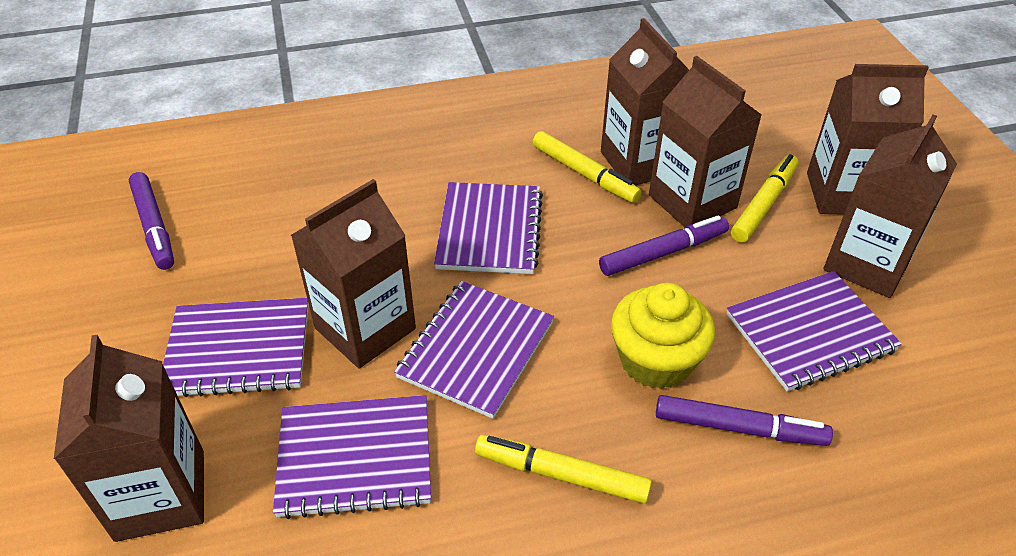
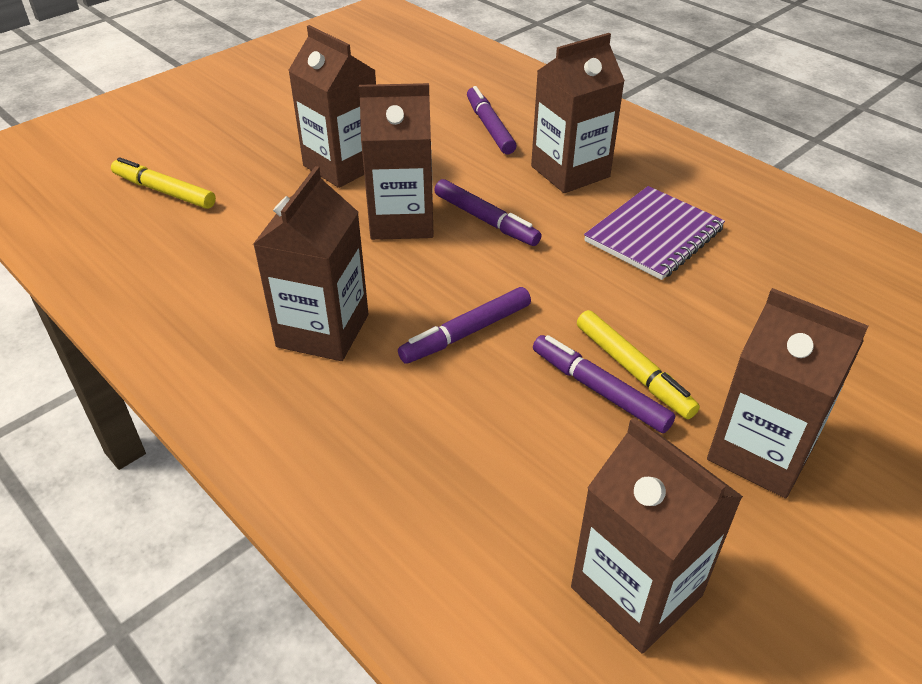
purple marker: [129,172,174,270] [599,215,729,276] [656,395,833,446] = 3 -> [398,287,531,364] [434,179,541,246] [467,86,517,154] [533,335,675,433] = 4
purple notebook: [163,298,308,397] [273,395,431,519] [394,281,554,419] [434,182,543,274] [727,271,902,391] = 5 -> [584,186,725,280] = 1
yellow cupcake: [611,283,715,389] = 1 -> none = 0
yellow marker: [475,435,652,504] [532,131,642,203] [731,154,799,242] = 3 -> [111,157,216,209] [577,310,700,419] = 2

